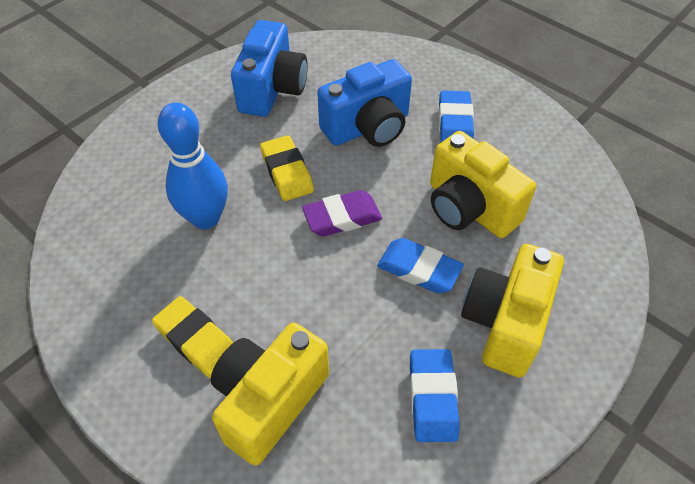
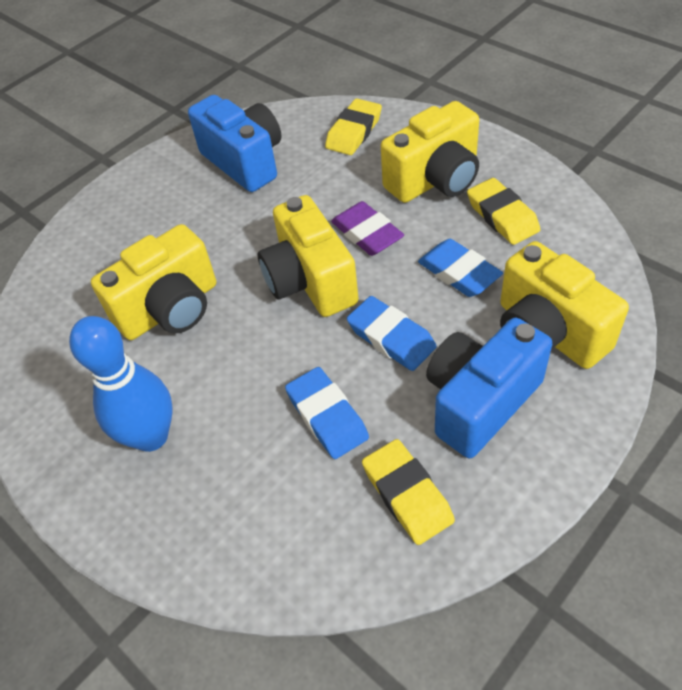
yellow camera: [211,323,329,466] [430,131,536,238] [461,244,564,378] = 3 -> [91,224,216,340] [258,195,359,317] [381,101,479,203] [500,241,629,369] = 4
yellow eraser: [152,296,233,378] [260,135,314,201] = 2 -> [325,98,382,155] [362,439,455,545] [467,178,541,245] = 3

